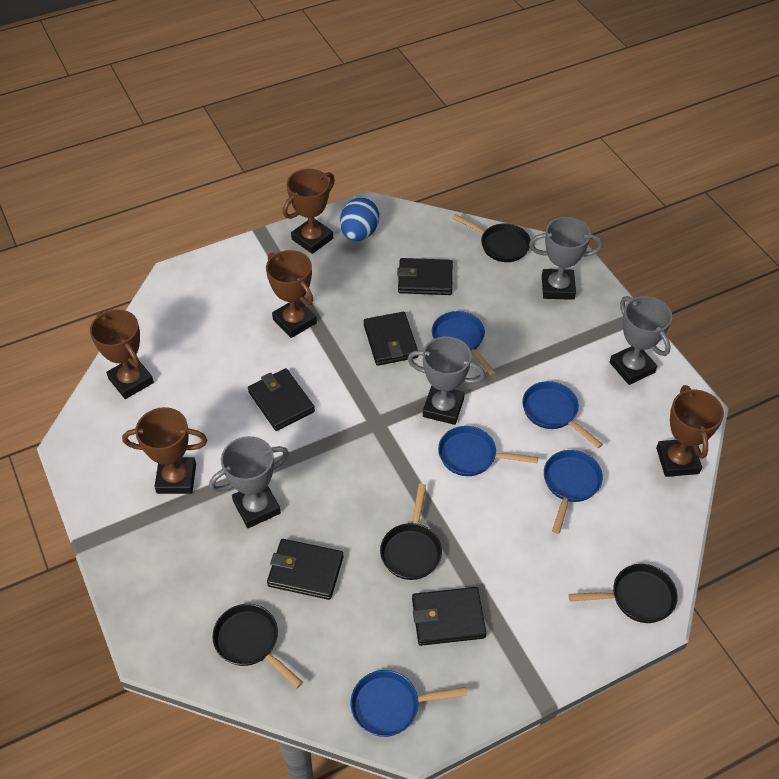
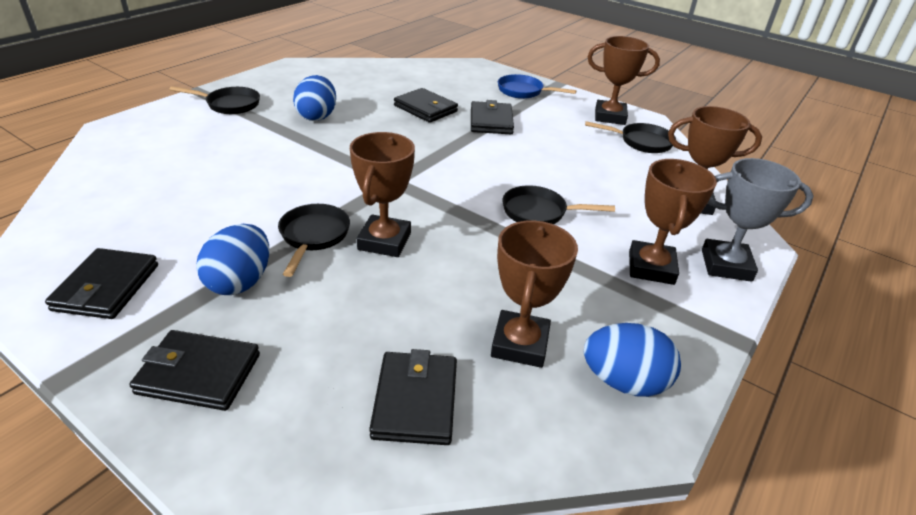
blue egg: [340,197,379,241] = 1 -> [196,224,269,295] [293,75,336,121] [584,323,681,397] = 3
blue pan: [351,670,467,737] [432,311,496,376] [438,426,538,476] [522,381,603,448] [544,450,603,534] = 5 -> [498,74,577,99] = 1
grey trophy: [209,436,289,528] [407,336,486,425] [529,217,603,300] [610,296,672,385] = 4 -> [702,158,814,282] = 1

